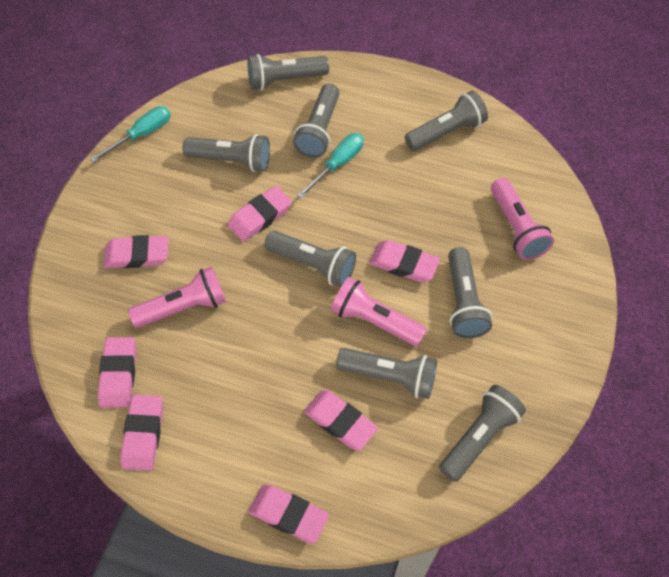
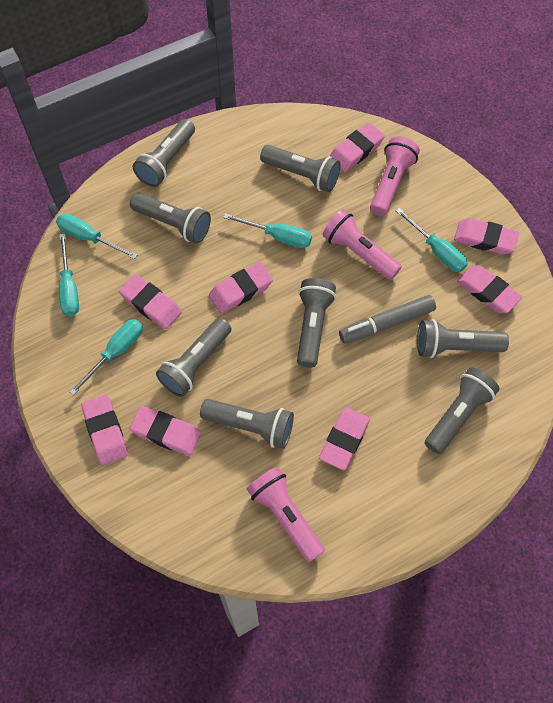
grey marker: none = 0 -> [339,295,436,343] = 1
pink eraser: [98,337,136,408] [104,235,168,268] [120,395,163,471] [228,186,292,242] [248,484,329,543] [304,390,378,451] [369,240,440,283] = 7 -> [81,395,128,465] [119,274,182,329] [130,406,201,456] [209,262,273,313] [319,407,370,470] [330,123,385,172] [454,218,519,255] [457,265,522,313] = 8
turquoise screwdriver: [90,106,171,163] [297,133,364,199] = 2 -> [56,213,137,259] [59,233,79,317] [69,319,143,395] [223,213,312,248] [396,208,468,272] = 5

